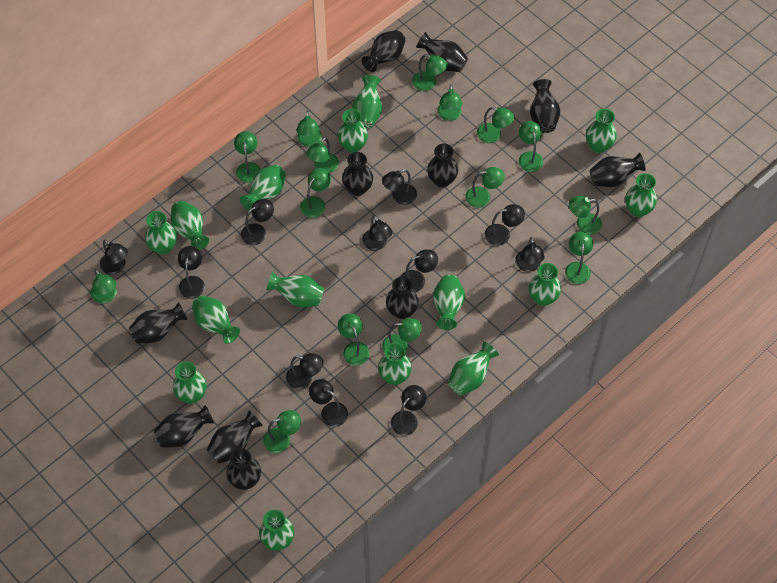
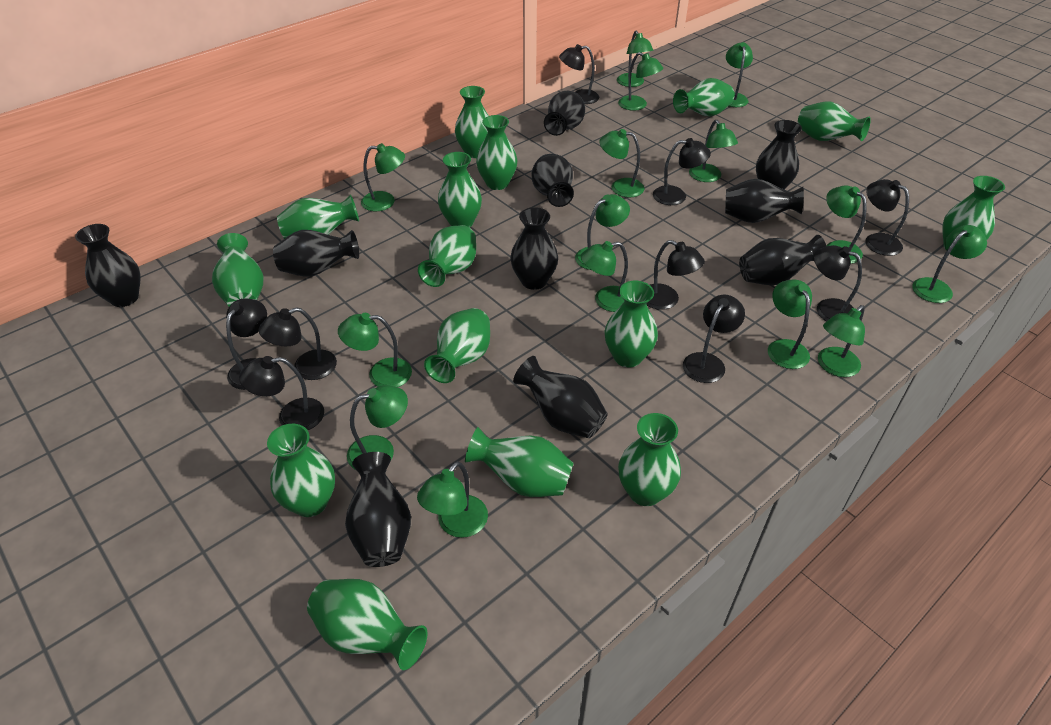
black lamp: [100,240,128,275] [178,246,205,299] [241,199,274,245] [286,353,323,389] [309,379,348,427] [362,215,393,250] [382,169,417,205] [391,385,426,436] [401,250,438,292] [485,204,525,246] [515,237,545,272] = 11 -> [226,298,267,390] [239,356,324,430] [258,308,337,380] [559,44,599,104] [647,240,705,310] [653,138,711,205] [683,295,745,383] [814,245,862,321] [866,179,909,256] = 9
black vase: [129,302,187,344] [154,405,214,448] [207,411,263,464] [226,448,261,490] [342,152,373,196] [362,30,405,72] [386,276,419,319] [416,32,468,72] [427,143,458,188] [530,79,560,133] [590,153,646,187] = 11 -> [75,224,141,307] [273,230,359,277] [345,452,411,567] [510,207,558,290] [513,356,608,438] [532,154,574,207] [544,91,585,136] [725,179,804,223] [739,235,826,285] [756,120,802,190] = 10

